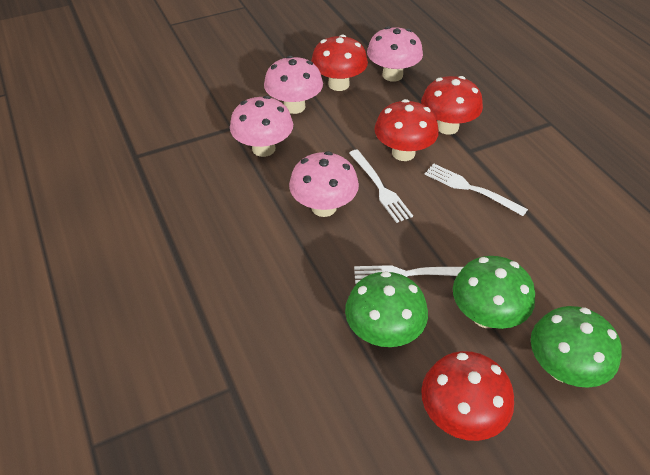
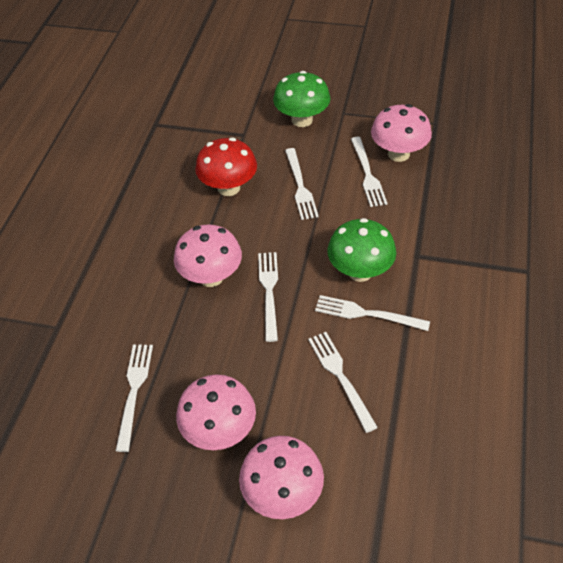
green mushroom: [345,271,428,347] [453,256,535,329] [531,306,622,388] = 3 -> [273,71,330,127] [327,218,396,282] = 2
red mushroom: [311,34,368,91] [374,99,439,161] [421,76,483,135] [421,351,514,441] = 4 -> [195,138,257,196] = 1
white fork: [349,149,413,223] [354,265,464,284] [424,163,528,216] = 3 -> [116,344,153,452] [258,252,278,342] [285,148,319,220] [308,332,378,433] [315,295,430,331] [351,137,388,207] = 6

